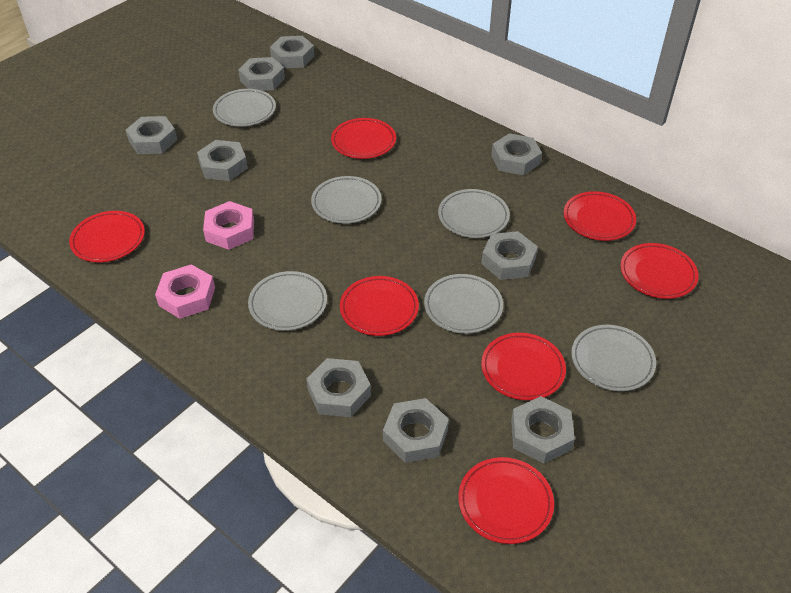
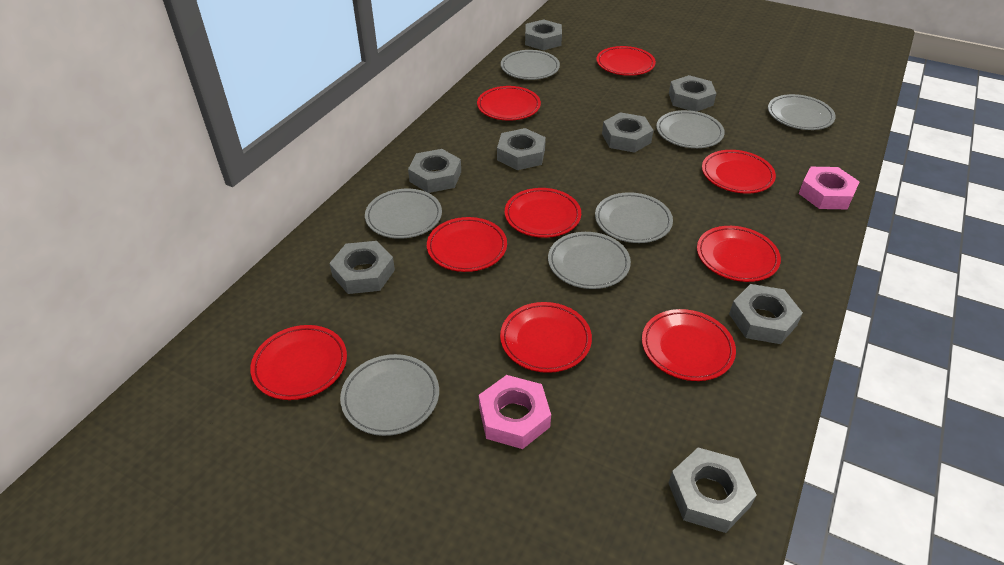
grey nut: [126,116,177,154] [197,140,248,181] [238,57,285,91] [270,36,315,68] [307,358,371,417] [383,398,449,463] [481,231,538,280] [491,133,542,175] [511,396,575,464] = 9 -> [329,241,395,294] [408,149,461,193] [497,128,546,170] [525,19,562,50] [602,112,654,153] [669,75,716,112] [669,447,757,533] [729,284,803,344] = 8
grey plate: [213,89,276,127] [248,271,327,331] [311,176,382,224] [424,274,503,334] [438,189,510,238] [571,325,656,391] = 6 -> [340,354,439,436] [365,189,442,239] [501,50,560,80] [548,232,631,289] [595,192,673,243] [656,110,725,148] [768,94,836,130] = 7
red plate: [69,211,145,262] [331,118,396,159] [340,276,419,336] [458,457,554,544] [481,333,566,400] [564,191,636,241] [620,243,699,299] = 7 -> [250,325,347,400] [427,217,507,272] [477,86,541,121] [500,302,592,373] [505,188,581,238] [596,46,656,76] [642,309,736,381] [697,226,781,282] [702,150,776,194] = 9

